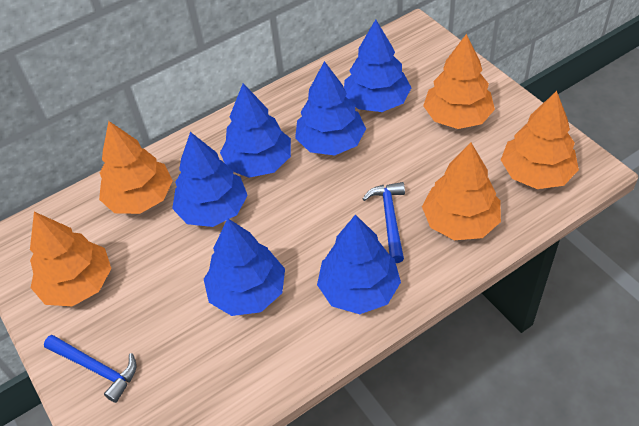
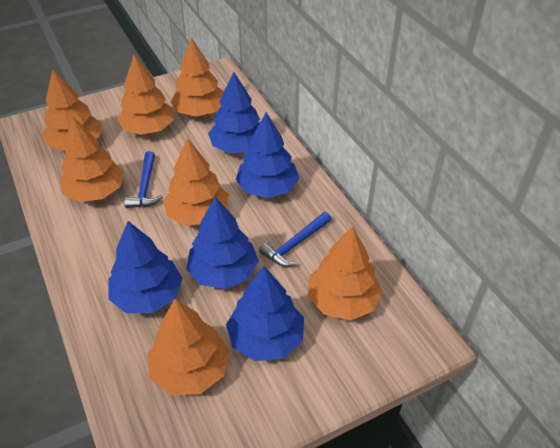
blue tree: [172,132,248,227] [204,218,285,316] [220,83,291,178] [295,61,366,155] [317,214,401,314] [344,19,412,112] = 6 -> [109,221,183,313] [186,197,259,289] [208,72,260,153] [226,266,304,361] [236,112,299,198] = 5
orange tree: [30,212,111,306] [99,121,173,214] [422,142,501,240] [423,34,495,129] [501,91,579,189] = 5 -> [42,69,102,151] [59,116,124,202] [117,55,174,135] [148,299,229,395] [163,138,229,226] [171,38,224,116] [308,226,383,321] = 7

